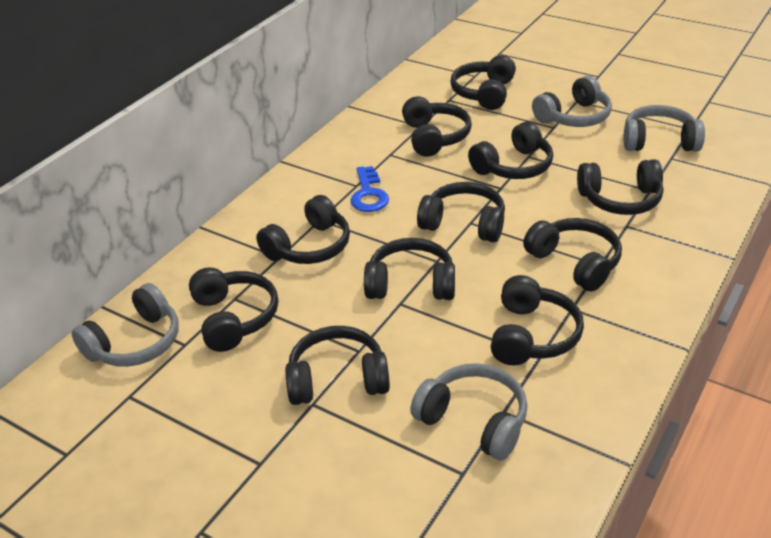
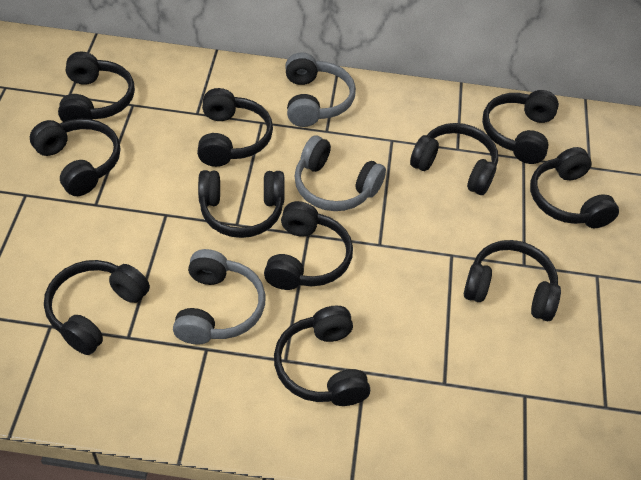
blue key: [350,166,389,212] = 1 -> none = 0
grey headphones: [71,283,179,367] [410,363,527,461] [532,76,612,127] [624,105,705,152] = 4 -> [173,249,266,345] [285,52,356,127] [294,136,386,211] = 3

